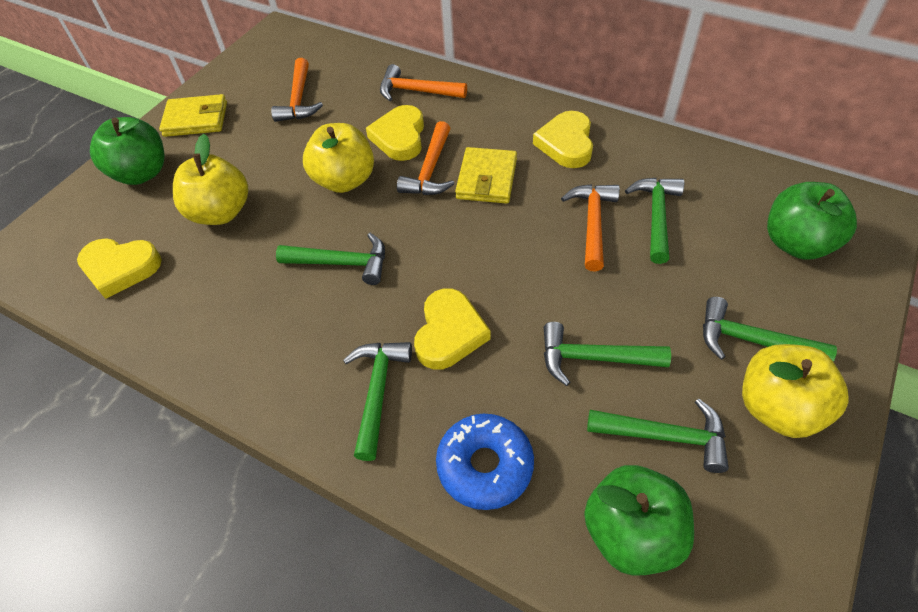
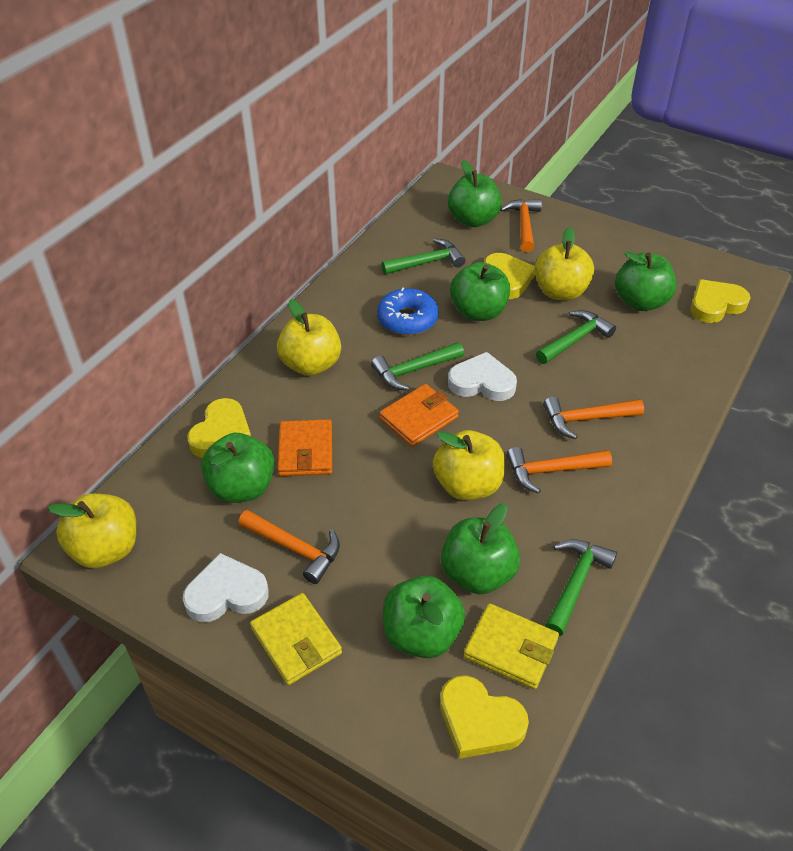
green apple: [90,117,164,185] [584,465,694,576] [767,182,857,260] = 3 -> [201,433,275,503] [383,576,465,658] [441,503,520,594] [448,160,502,227] [450,262,510,321] [615,252,677,311] = 6
green hammer: [276,233,385,285] [343,342,412,461] [544,322,671,386] [587,399,729,473] [625,178,684,264] [703,297,837,362] = 6 -> [371,342,464,391] [381,238,465,275] [536,310,616,364] [545,539,617,636] = 4
orange wallet: none = 0 -> [277,419,332,476] [379,384,459,447] = 2
white heart: none = 0 -> [183,553,269,622] [448,352,517,401] = 2
yellow apple: [173,134,248,225] [303,123,374,193] [742,344,849,438] = 3 -> [48,493,136,568] [277,299,341,376] [433,430,505,500] [535,227,594,301] = 4

